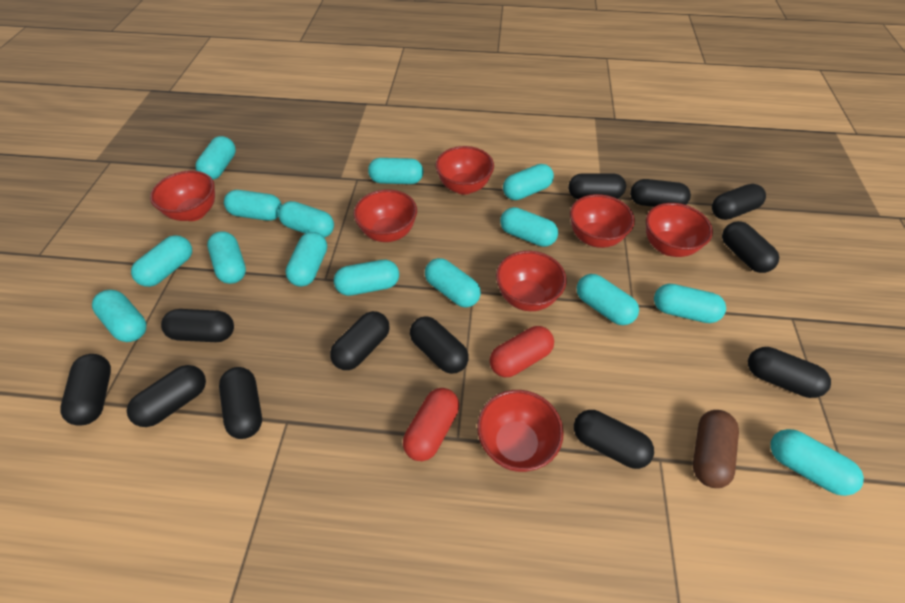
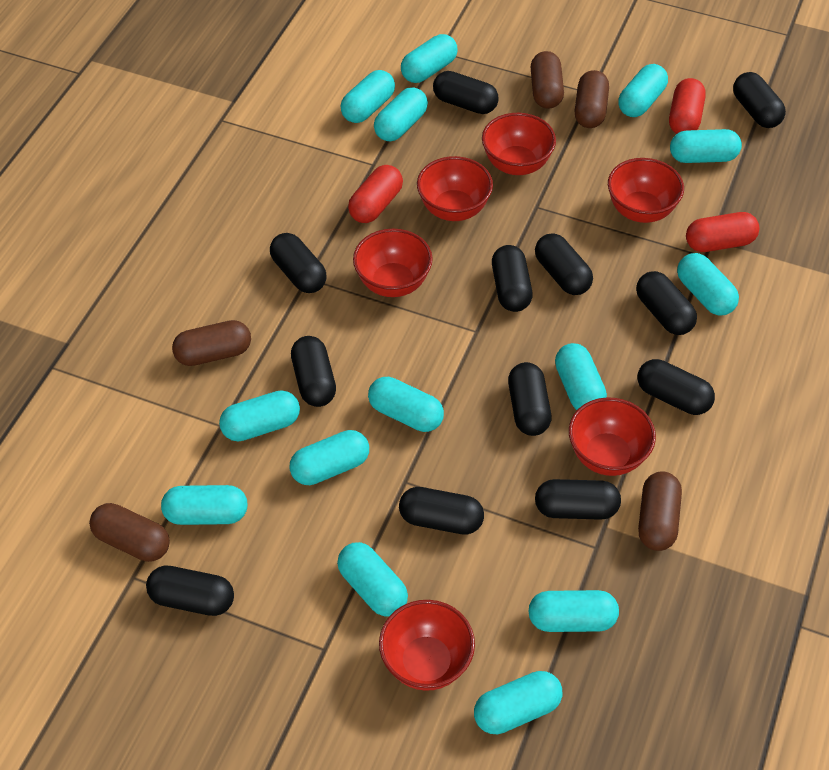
brown capsule: [693,410,739,488] = 1 -> [89,503,170,562] [172,320,251,366] [531,51,564,109] [574,70,609,128] [638,471,682,551] = 5
red bowl: [150,171,215,221] [353,189,417,242] [436,146,494,195] [477,390,564,472] [496,251,567,311] [570,194,635,248] [646,203,713,257] = 7 -> [353,229,433,297] [379,600,475,691] [417,156,493,221] [482,113,556,175] [569,397,656,476] [608,158,684,223] = 6
red capsule: [403,388,459,461] [490,326,554,377] = 2 -> [348,165,403,223] [669,78,706,134] [686,212,759,252] = 3
turquoise capsule: [92,290,146,342] [131,235,192,287] [196,136,236,180] [207,231,246,284] [224,190,282,221] [278,201,334,238] [286,232,327,287] [334,260,399,296] [368,158,423,184] [425,258,481,307] [500,207,558,247] [503,164,554,200] [576,274,639,325] [654,284,726,323] [770,429,864,496] = 15 -> [161,485,248,525] [219,390,300,441] [289,430,369,485] [337,542,408,617] [341,70,395,123] [368,377,444,432] [374,87,428,141] [401,34,457,83] [474,671,562,734] [528,590,619,632] [555,343,607,410] [618,64,668,117] [670,129,742,163] [677,253,739,316] = 14

